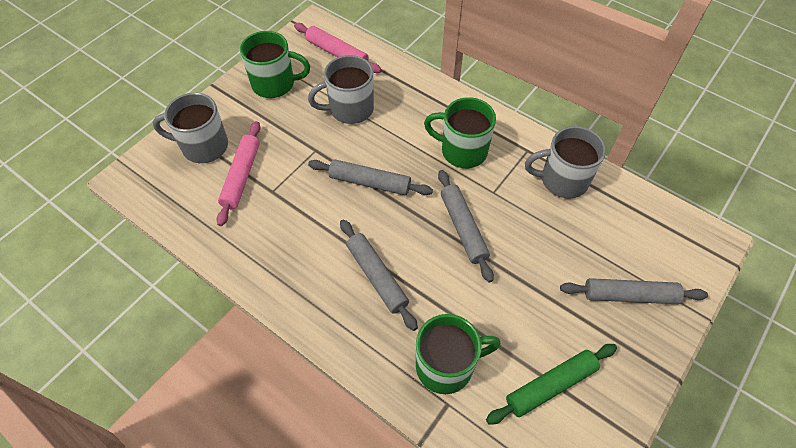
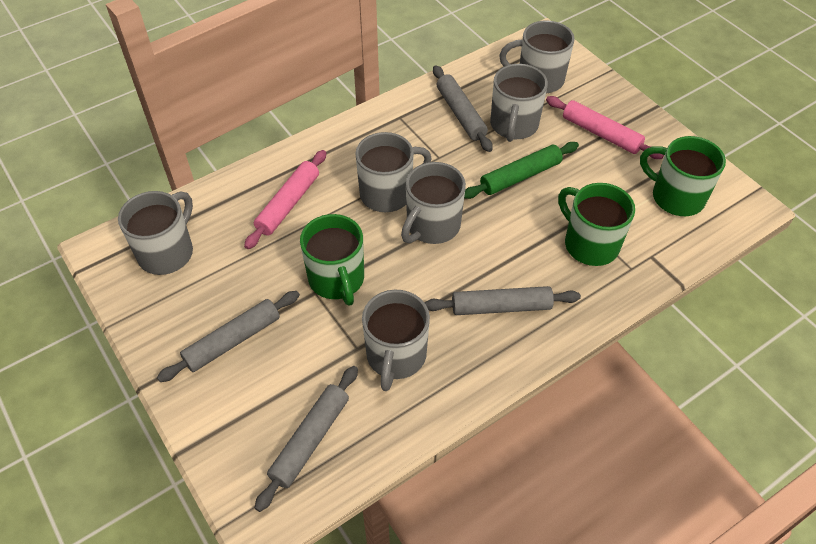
grey mug: [153,93,228,163] [308,55,374,124] [525,126,606,199] = 3 -> [118,191,193,275] [355,132,432,212] [362,290,430,391] [401,162,466,244] [490,64,548,142] [499,21,575,93] = 6

